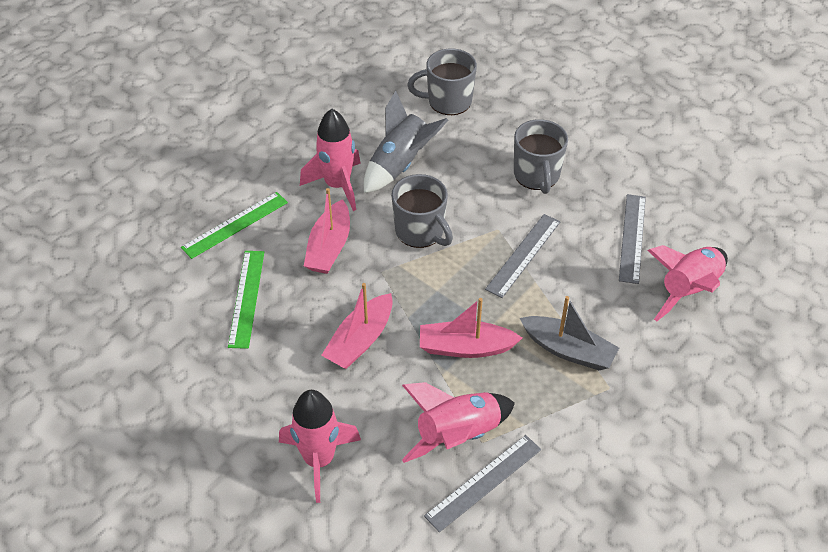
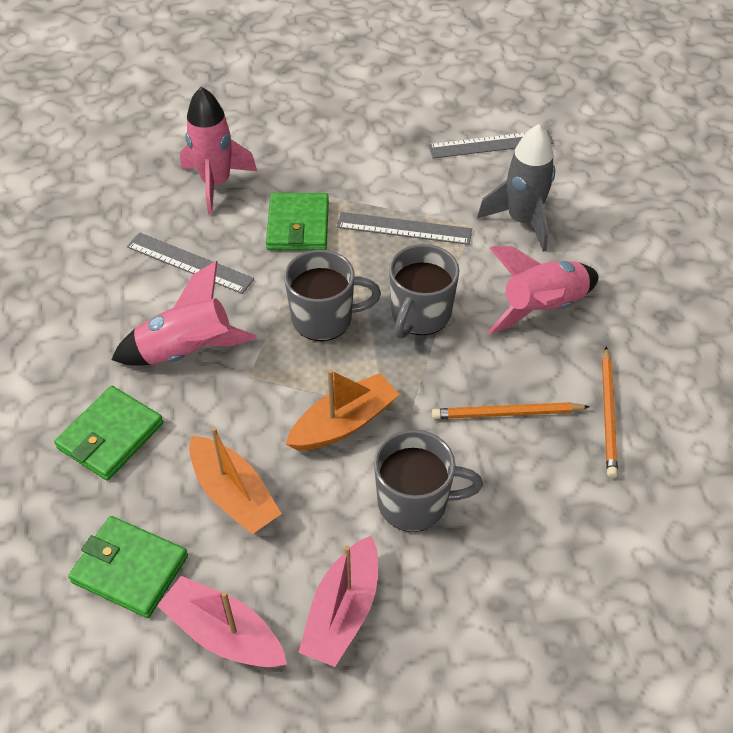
green ruler: [181,192,288,259] [228,251,264,349] = 2 -> none = 0
green wallet: none = 0 -> [54,386,163,481] [68,516,188,618] [266,193,329,251] = 3
grey boat: [520,296,619,370] = 1 -> none = 0
orange boat: none = 0 -> [189,427,282,534] [286,369,400,451] = 2
orange pencil: none = 0 -> [432,402,590,419] [602,347,618,478] = 2
pink boat: [304,188,350,274] [321,283,393,369] [420,298,522,358] = 3 -> [157,576,287,667] [298,535,378,667] = 2
pink rocket: [279,390,361,503] [300,109,360,211] [402,382,515,463] [647,245,728,321] = 4 -> [111,261,257,366] [180,87,257,215] [488,246,599,334] = 3

